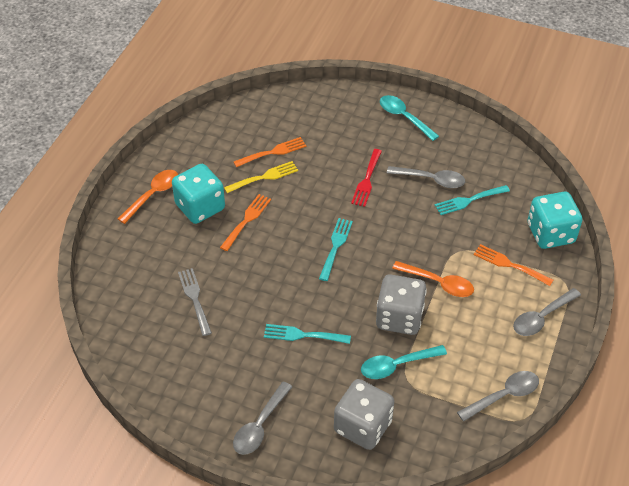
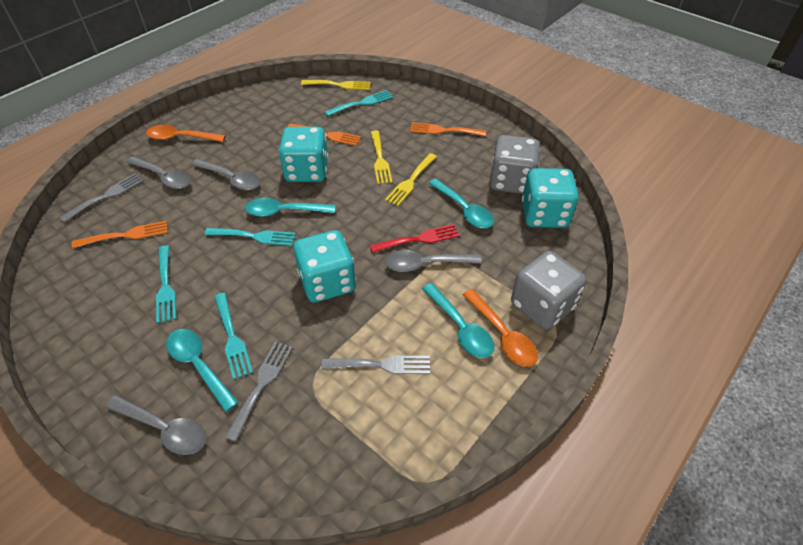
grey fork: [178,268,212,336] = 1 -> [59,173,144,223] [225,341,293,442] [321,356,430,374] = 3
turquoise dice: [172,164,225,224] [528,192,582,249] = 2 -> [279,127,328,182] [293,230,356,303] [522,168,579,228] = 3
turquoise fork: [264,324,351,344] [319,218,353,281] [435,185,510,215] = 3 -> [156,246,176,323] [204,228,296,246] [214,293,253,379] [325,90,393,116] = 4
turquoise spoon: [361,345,447,379] [380,95,439,141] = 2 -> [166,329,239,412] [245,198,335,217] [422,283,494,358] [428,179,494,228] = 4
yellow fork: [224,161,298,193] = 1 -> [301,80,371,90] [371,131,392,184] [385,153,437,206] = 3

